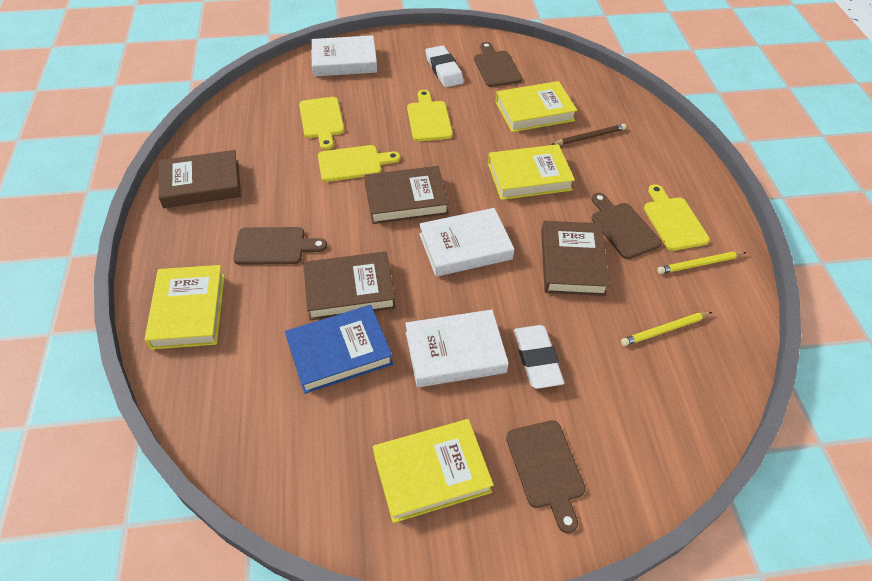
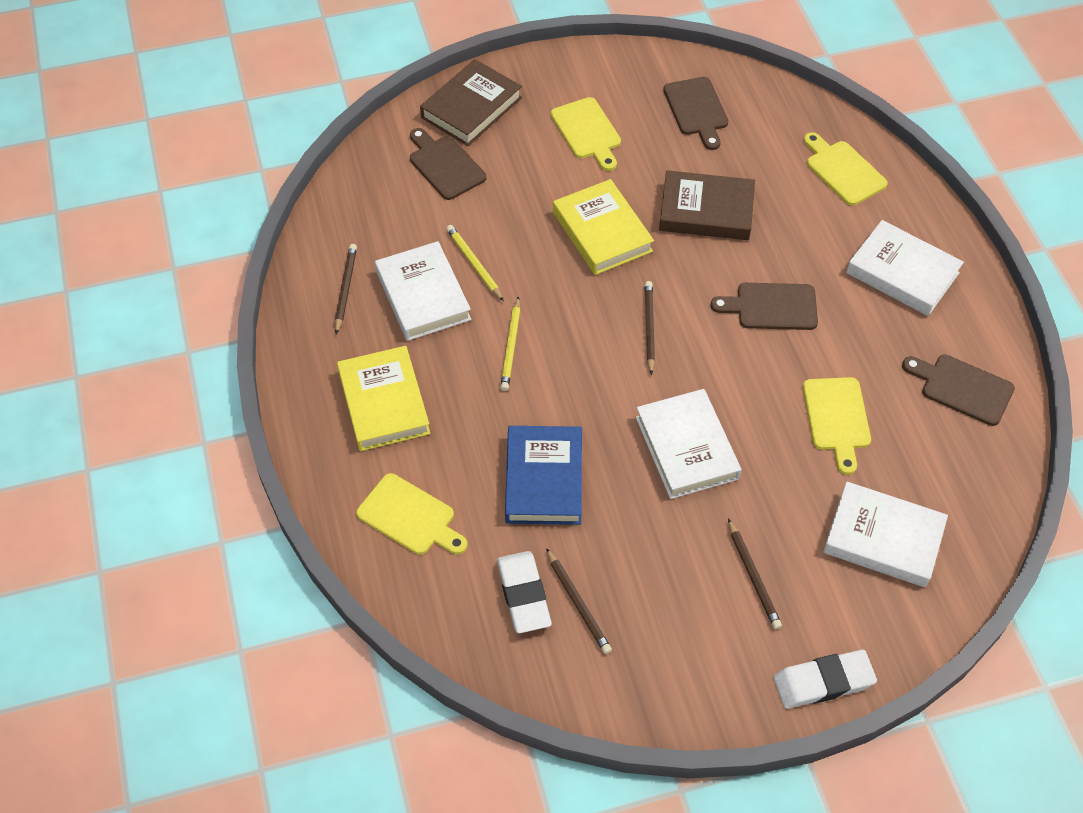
brown book: [158,150,241,208] [303,251,396,321] [364,166,449,224] [541,221,610,296] = 4 -> [420,59,522,146] [659,170,755,240] = 2
brown pencil: [551,124,626,145] = 1 -> [335,244,357,334] [546,548,612,654] [645,281,655,375] [728,519,782,629] = 4
white book: [311,35,377,77] [405,310,509,387] [419,208,514,277] = 3 -> [375,241,471,341] [636,389,741,499] [823,482,948,587] [846,220,964,316] = 4
yellow book: [145,265,225,350] [373,419,494,523] [488,144,575,200] [496,81,578,132] = 4 -> [337,346,431,451] [553,179,654,275] = 2

